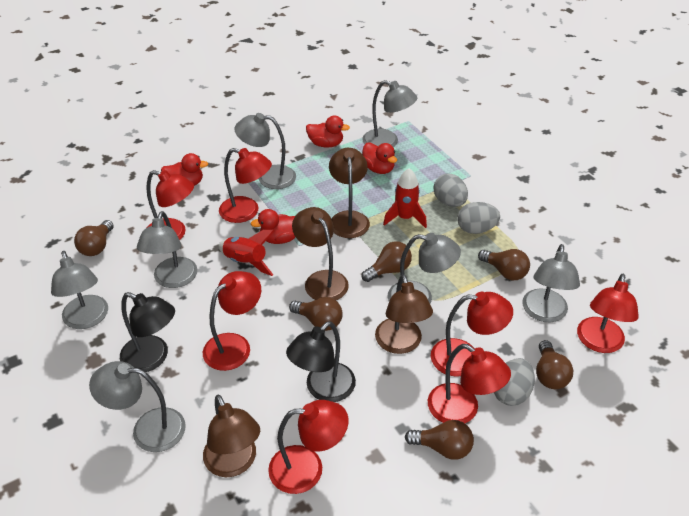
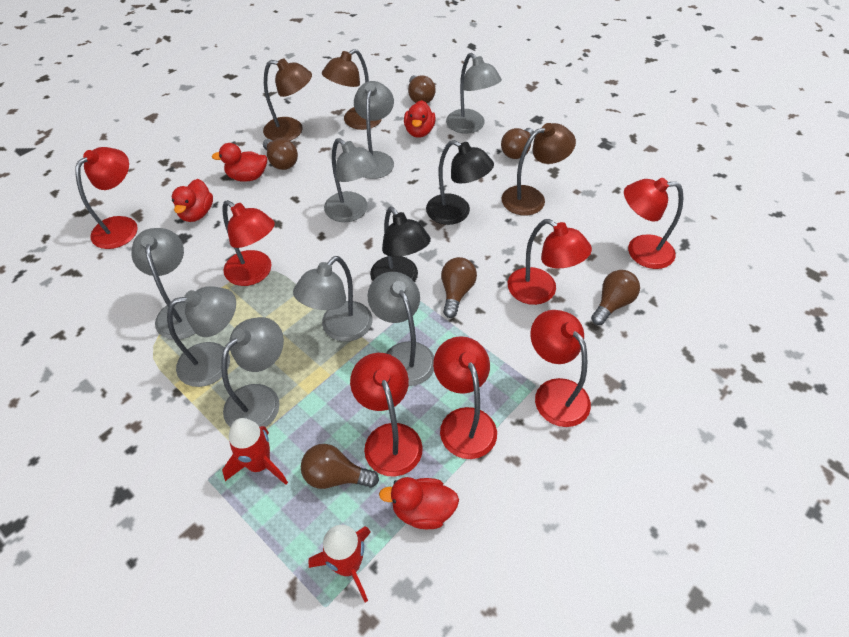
brown lamp: [203,394,260,477] [292,207,349,300] [329,148,370,238] [375,274,433,354] = 4 -> [263,58,312,141] [322,49,382,130] [502,123,576,215] = 3
grey egg: [433,174,468,207] [457,202,500,234] [494,358,535,406] = 3 -> none = 0
grey lamp: [51,251,108,329] [89,361,186,452] [137,211,197,288] [234,113,296,189] [362,80,417,147] [388,233,461,304] [522,244,580,322] = 7 -> [131,228,195,340] [167,286,236,387] [221,317,284,428] [293,256,373,342] [324,138,379,222] [354,81,394,179] [367,272,434,386] [446,53,502,134] = 8

